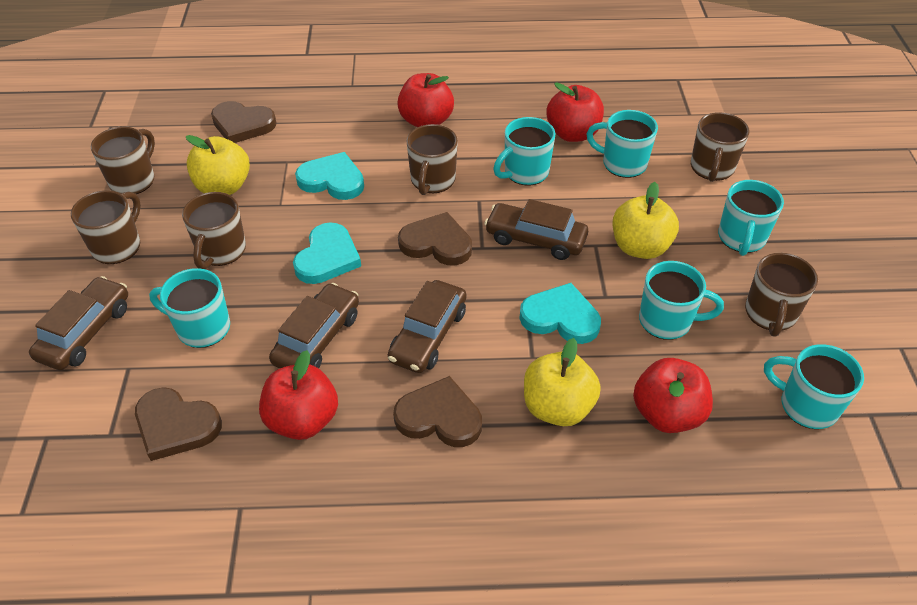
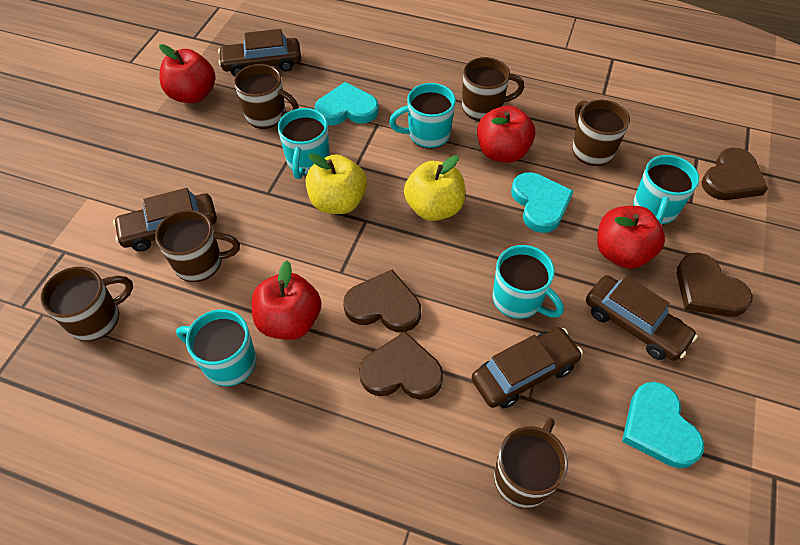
turquoise mug: [149,268,230,348] [493,117,555,185] [586,110,658,178] [639,261,724,340] [718,180,784,256] [764,344,864,429] = 6 -> [176,309,256,386] [278,108,330,179] [389,83,456,149] [492,245,564,319] [633,155,699,224] = 5
yellow apple: [186,135,250,195] [524,338,601,426] [613,182,679,259] = 3 -> [306,153,367,214] [404,155,465,221] = 2

